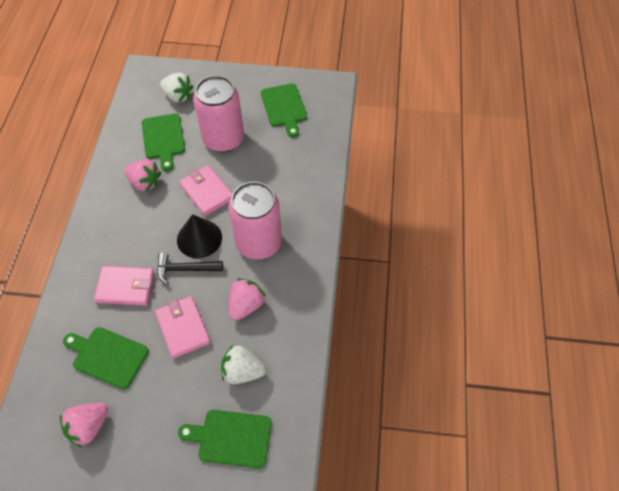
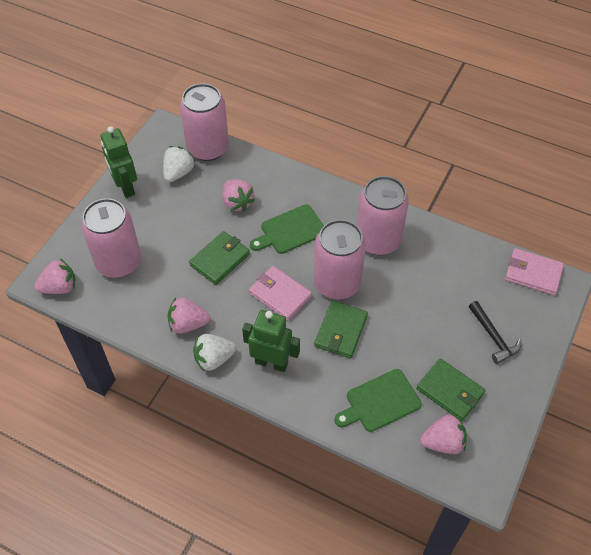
black cone: [177,214,222,258] = 1 -> none = 0
green cutting board: [63,327,149,389] [142,114,185,171] [178,410,272,468] [261,83,307,138] = 4 -> [250,204,324,254] [334,369,422,432] = 2
green robot: none = 0 -> [100,126,137,198] [242,310,300,372] = 2
green wallet: none = 0 -> [189,231,250,285] [314,301,368,358] [416,358,486,421] = 3
pink can: [193,75,244,153] [228,182,282,259] = 2 -> [81,198,141,278] [180,83,229,161] [314,219,366,299] [357,176,409,255] = 4
pink strawberry: [60,403,108,448] [125,159,161,192] [229,278,266,321] = 3 -> [34,259,76,294] [167,298,210,334] [223,179,255,212] [420,414,467,454] = 4
pink wallet: [94,266,154,306] [155,296,211,359] [179,165,232,216] = 3 -> [249,266,312,321] [505,248,564,295] = 2

